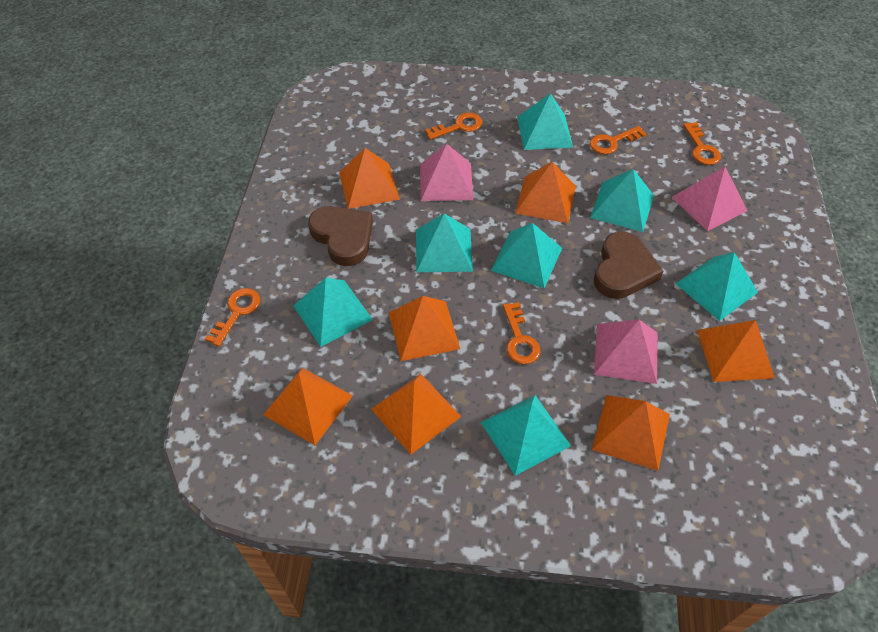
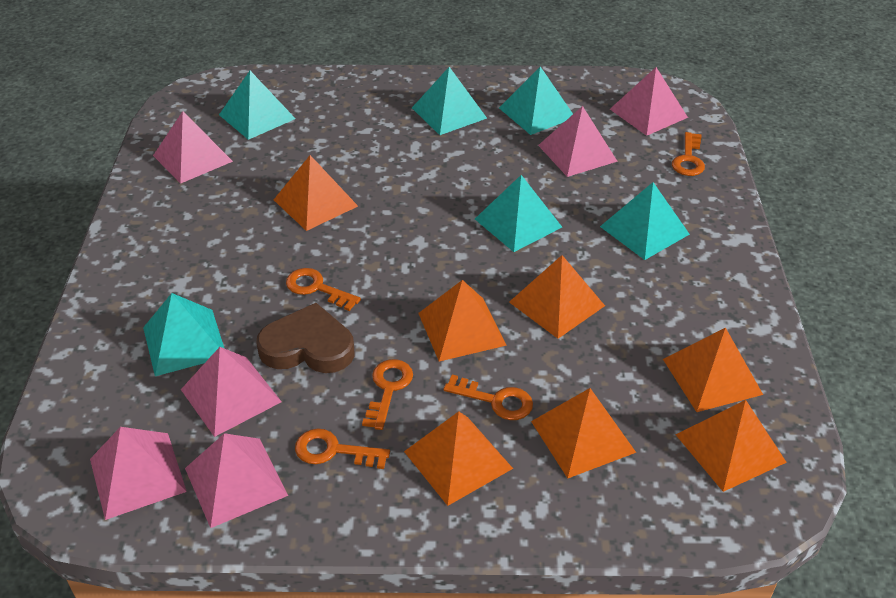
brown heart: [308,206,373,266] [594,231,663,299] = 2 -> [256,303,355,373] = 1
pink pyramid: [420,144,473,201] [594,319,658,384] [672,167,748,231] = 3 -> [90,427,187,520] [153,111,233,184] [181,347,282,437] [185,433,288,528] [538,106,618,177] [610,67,688,136] = 6
turquoise pyramid: [293,278,373,347] [416,214,473,272] [481,395,571,476] [491,223,562,289] [517,93,573,150] [590,169,654,232] [675,252,758,321] = 7 -> [143,293,224,376] [219,71,296,140] [412,67,487,135] [475,175,562,252] [499,66,573,135] [600,182,690,260] = 6

